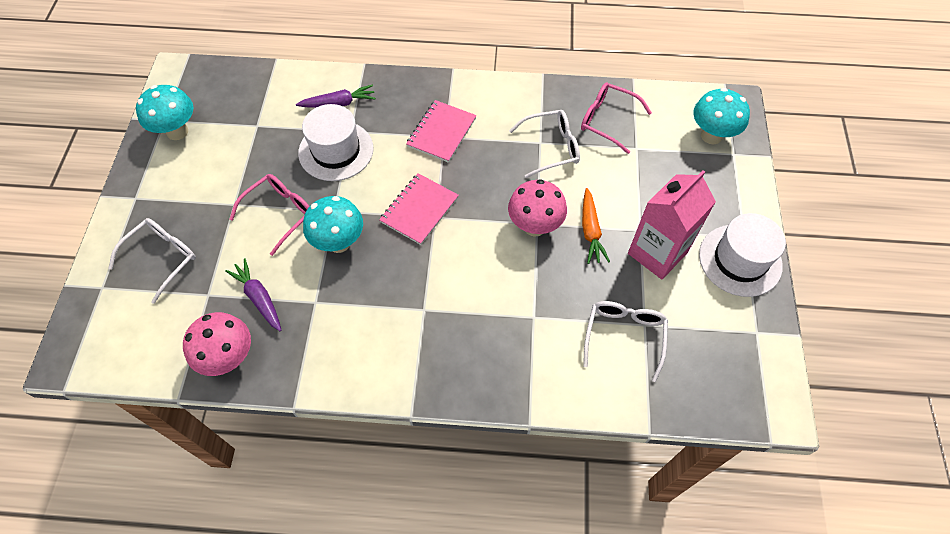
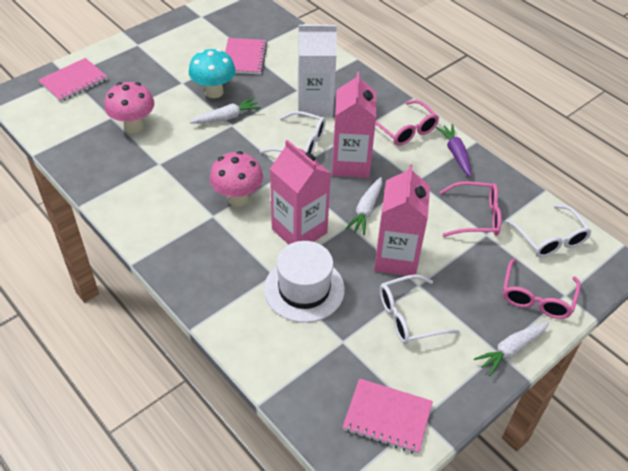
orange carrot: [582,188,610,264] = 1 -> none = 0
pink carton: [628,170,716,279] = 1 -> [270,140,331,245] [332,72,376,178] [374,164,430,276] = 3
pink glasses: [229,174,310,256] [581,83,652,154] = 2 -> [375,100,439,146] [440,181,502,237] [503,258,581,319] = 3
pink notebook: [379,173,459,245] [406,100,476,163] = 2 -> [39,58,108,102] [225,38,267,74] [343,378,433,454] = 3
purple carrot: [225,259,282,332] [296,85,376,108] = 2 -> [436,124,472,177] = 1
turquoise mushroom: [136,85,193,140] [303,196,363,253] [693,88,750,144] = 3 -> [189,49,236,98] = 1
white carrot: none = 0 -> [190,97,261,124] [345,177,382,235] [474,322,549,376] = 3
white carton: none = 0 -> [298,25,337,116] = 1
white hat: [298,104,374,181] [699,213,786,297] = 2 -> [264,241,345,323] = 1

